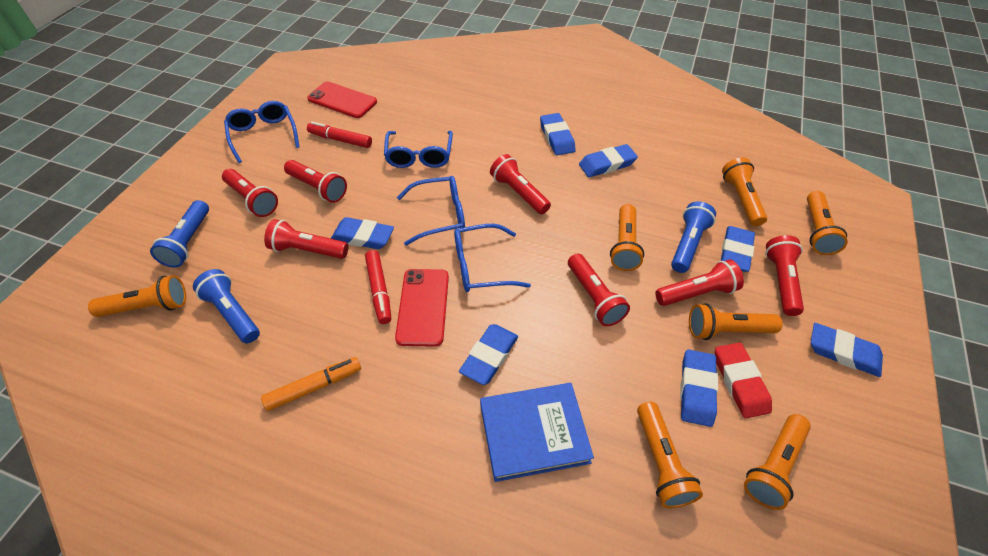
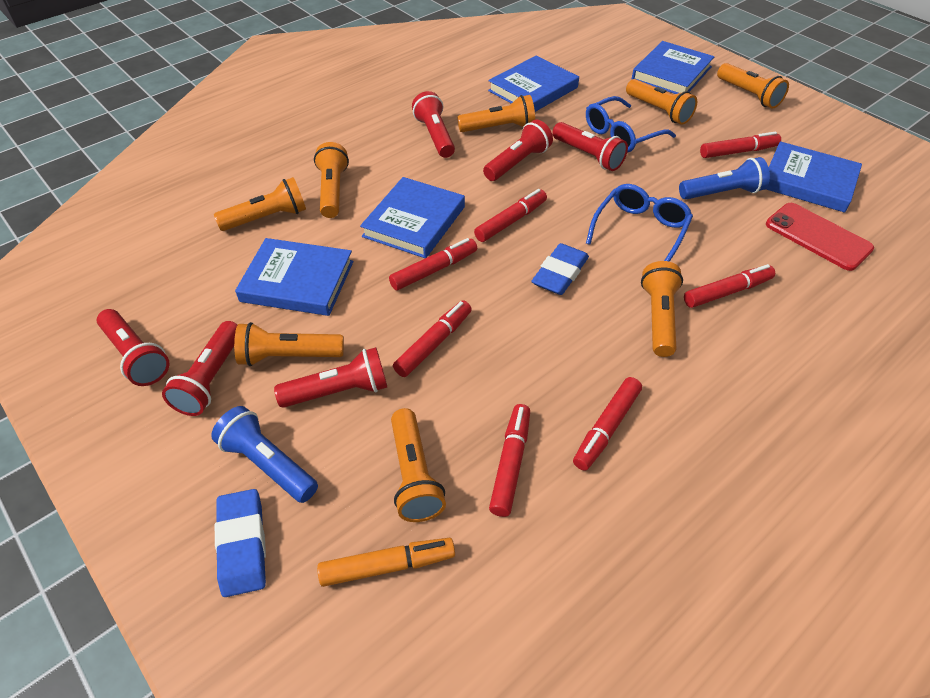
blue book: [480,383,594,482] = 1 -> [235,238,353,316] [360,177,465,258] [488,55,579,112] [632,41,715,94] [766,141,862,213] = 5
blue eraser: [331,217,394,249] [459,324,518,385] [540,113,576,155] [579,144,638,177] [680,349,718,427] [721,226,755,272] [811,323,883,377] = 7 -> [215,489,266,597] [532,243,589,295] = 2
blue flashlight: [150,200,209,267] [193,269,260,343] [671,201,716,273] = 3 -> [211,406,318,503] [679,157,770,200] = 2
blue glasses: [224,101,299,163] [384,131,453,168] [397,176,465,246] [454,224,531,292] = 4 -> [586,96,676,153] [586,184,693,262] = 2
orange flashlight: [88,275,186,317] [610,204,644,271] [637,402,703,508] [689,303,783,340] [722,158,767,226] [744,414,811,510] [807,191,848,255] = 7 -> [214,177,306,231] [234,322,344,366] [314,142,349,218] [391,408,446,522] [457,95,535,132] [626,79,697,125] [641,261,683,357] [717,63,789,109] = 8
red eraser: [715,343,772,418] = 1 -> none = 0
red flashlight: [222,169,278,217] [264,219,348,259] [284,160,347,203] [490,154,551,214] [568,253,630,326] [656,260,744,306] [765,235,804,316] = 7 -> [97,309,170,386] [162,321,237,416] [274,347,387,408] [412,91,455,158] [483,120,553,181] [552,122,628,171] = 6
red marker: [307,122,372,148] [365,250,391,324] = 2 -> [389,238,477,291] [393,301,472,377] [474,189,547,242] [489,404,530,517] [573,377,642,471] [684,264,775,308] [700,132,781,158] = 7
red phone: [307,81,377,118] [395,269,449,347] = 2 -> [766,203,874,271] = 1

